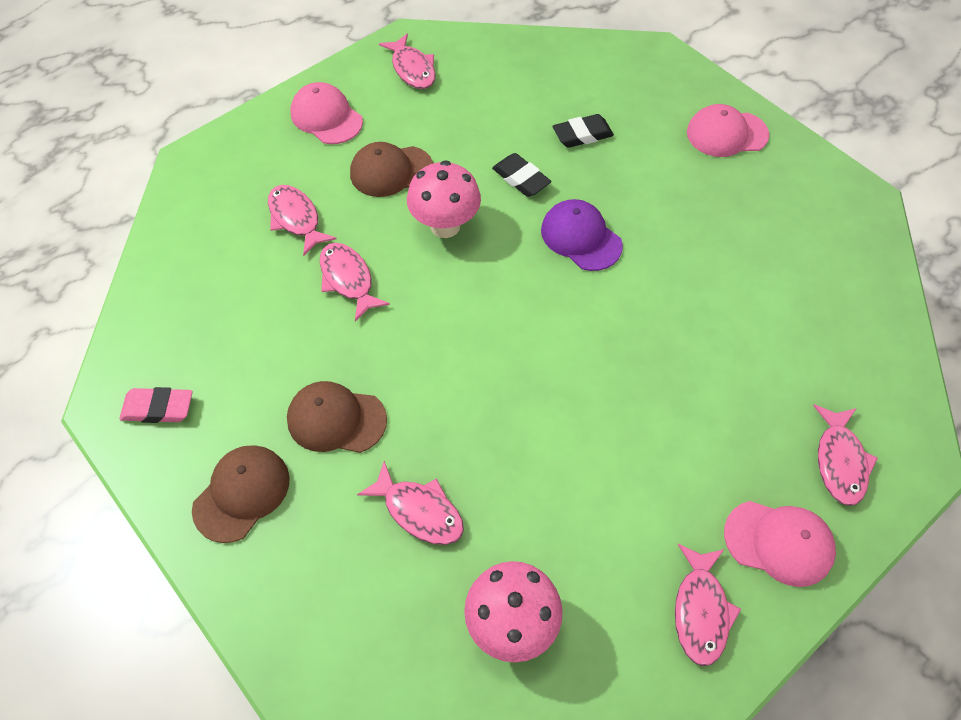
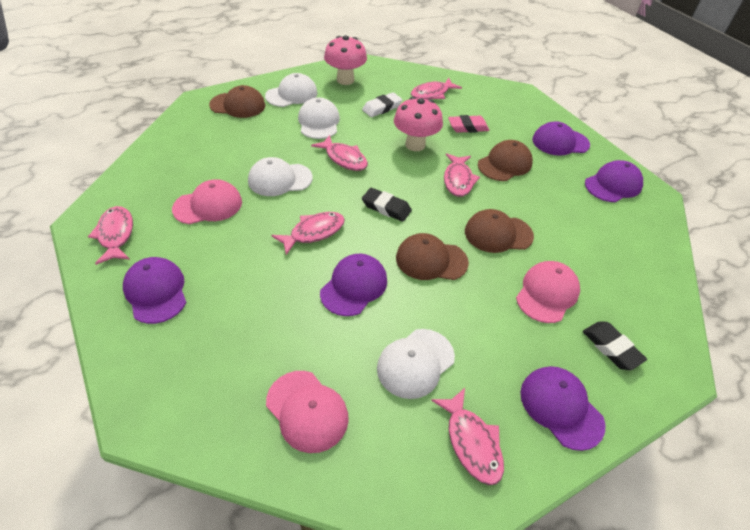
brown cap: [192,445,290,543] [287,381,387,453] [350,142,433,197] = 3 -> [209,85,265,118] [396,233,469,280] [465,209,534,253] [478,140,533,181] = 4
purple cap: [541,199,623,271] = 1 -> [123,257,186,324] [320,254,387,316] [520,366,605,451] [532,121,590,156] [585,160,643,202] = 5
white cap: none = 0 -> [248,157,313,196] [265,73,318,107] [298,97,340,139] [377,329,455,399] = 4
white eraser: none = 0 -> [362,92,402,117] = 1

